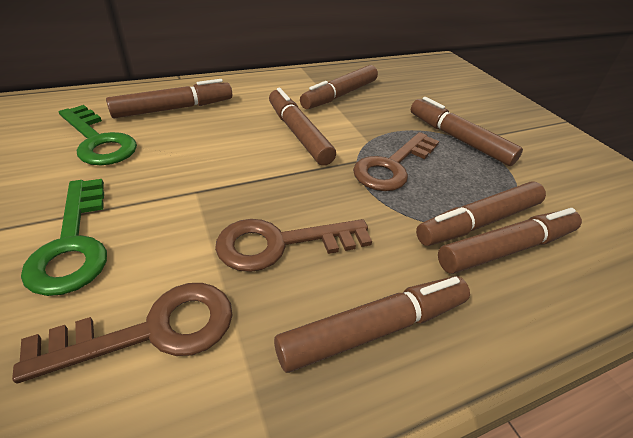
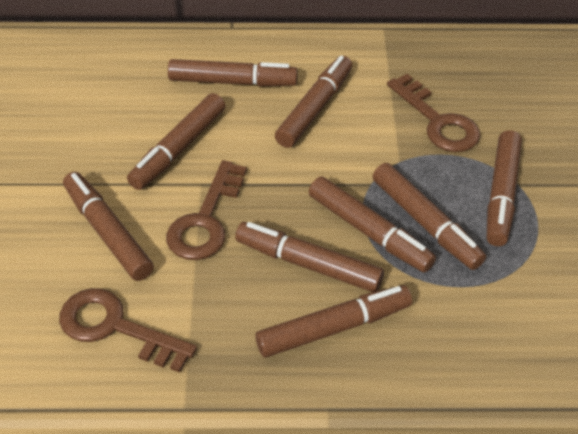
brown marker: [106,79,232,118] [269,88,336,166] [274,276,470,373] [300,65,378,109] [411,97,523,166] [416,182,546,246] [438,208,582,274] = 7 -> [63,172,154,281] [127,93,225,190] [168,59,298,87] [235,222,384,292] [255,285,412,357] [275,56,352,148] [309,176,436,273] [372,163,486,270] [487,130,522,246] = 9
green key: [21,179,107,296] [59,105,137,165] = 2 -> none = 0

